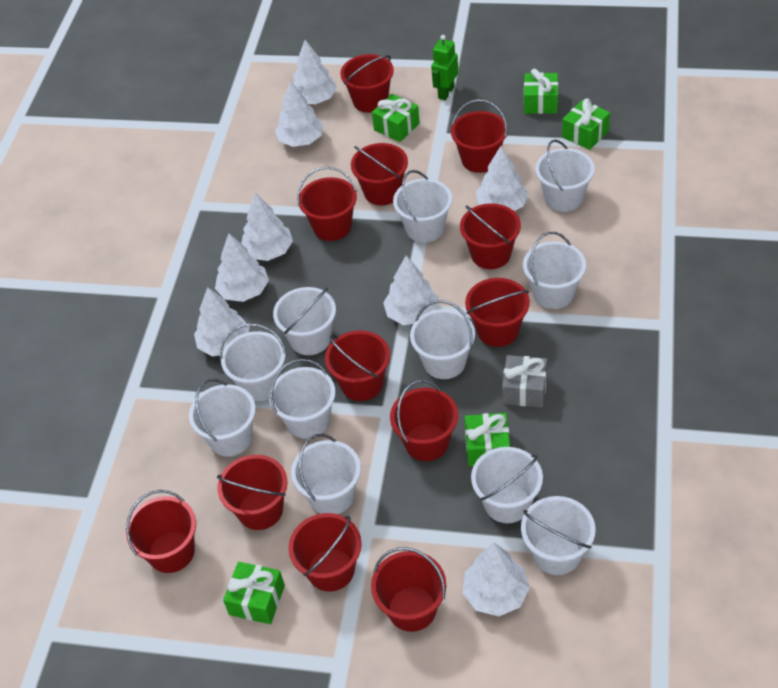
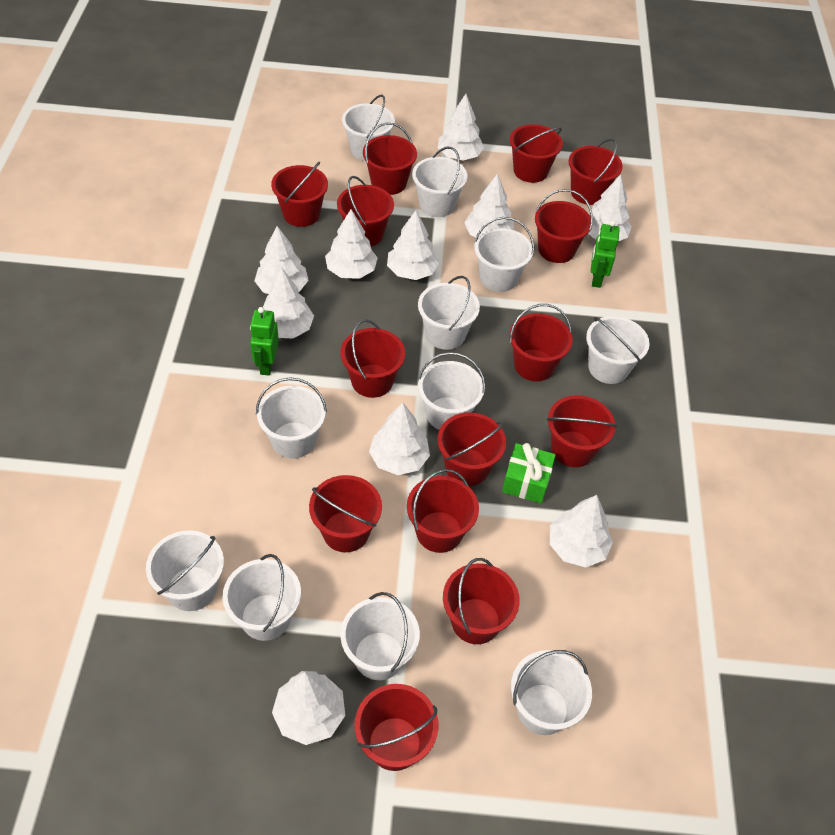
green gift: [223,562,285,624] [372,94,420,142] [465,413,510,466] [524,69,558,114] [562,98,610,150] = 5 -> [502,443,556,504] = 1
green robot: [431,35,458,100] = 1 -> [250,307,279,376] [591,221,620,288] = 2
grey gift: [502,355,547,407] = 1 -> none = 0
red bucket: [125,490,196,573] [217,455,288,530] [288,513,362,591] [297,167,357,241] [325,330,390,401] [340,54,394,113] [351,143,408,205] [371,547,446,632] [390,380,458,461] [451,99,508,173] [460,203,521,269] [465,278,530,347] = 12 -> [271,162,328,227] [309,475,382,552] [337,176,394,246] [340,319,405,398] [355,684,438,771] [363,123,417,195] [407,469,479,553] [438,412,506,486] [443,558,520,644] [509,304,573,381] [510,124,563,183] [535,189,593,263] [547,395,617,467] [569,139,623,205] = 14
white tree: [194,287,250,356] [215,233,269,302] [241,193,293,261] [275,80,323,147] [293,40,337,104] [383,255,439,325] [463,543,530,616] [476,146,529,211] = 8 -> [254,226,309,294] [263,267,314,339] [272,671,345,745] [325,209,378,279] [369,402,430,475] [387,210,439,280] [438,94,484,160] [464,174,514,238] [550,495,613,567] [588,175,632,241] = 10

